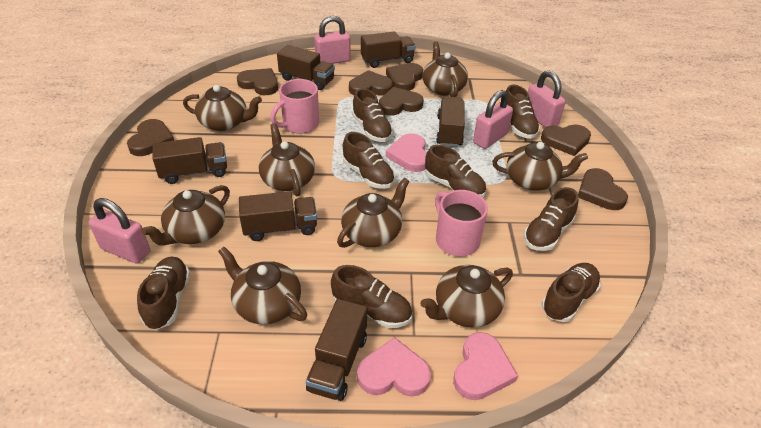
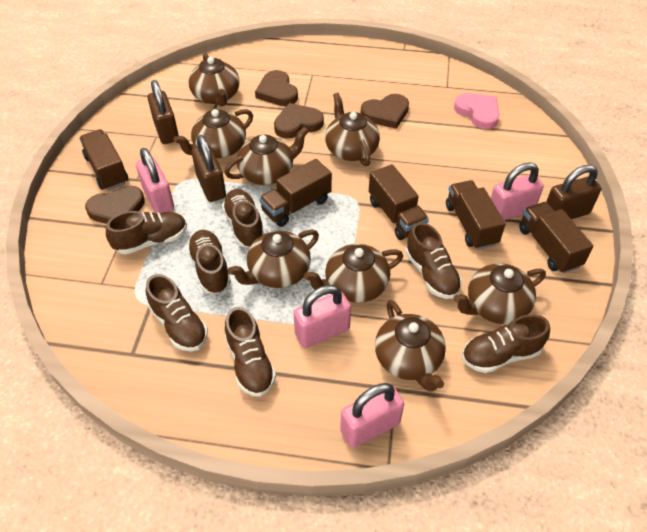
brown heart: [127,119,174,156] [237,68,278,95] [349,70,393,96] [379,87,424,116] [386,63,423,91] [541,124,591,156] [578,168,628,210] = 7 -> [85,185,145,224] [255,70,298,106] [274,103,324,139] [360,94,409,129] = 4
brown padlock: none = 0 -> [148,80,179,144] [192,135,226,202] [546,165,601,219] = 3
brown shoe: [137,257,190,330] [331,265,412,328] [343,132,395,189] [352,88,393,142] [425,145,486,197] [506,85,540,139] [524,187,579,251] [541,263,601,322] = 8 -> [106,211,187,254] [146,274,208,351] [187,230,231,294] [222,189,264,247] [225,307,276,397] [406,222,462,299] [462,314,550,373] = 7
brown truck: [152,137,227,184] [239,191,317,241] [277,45,335,90] [306,299,367,401] [361,31,416,68] [436,96,465,147] = 6 -> [79,129,128,190] [259,159,332,227] [369,164,429,240] [446,180,506,250] [519,202,593,274] = 5
pink heart: [357,337,431,397] [386,133,427,172] [453,332,518,400] = 3 -> [454,93,500,129] = 1
pink mug: [270,79,319,134] [435,190,488,257] = 2 -> none = 0

